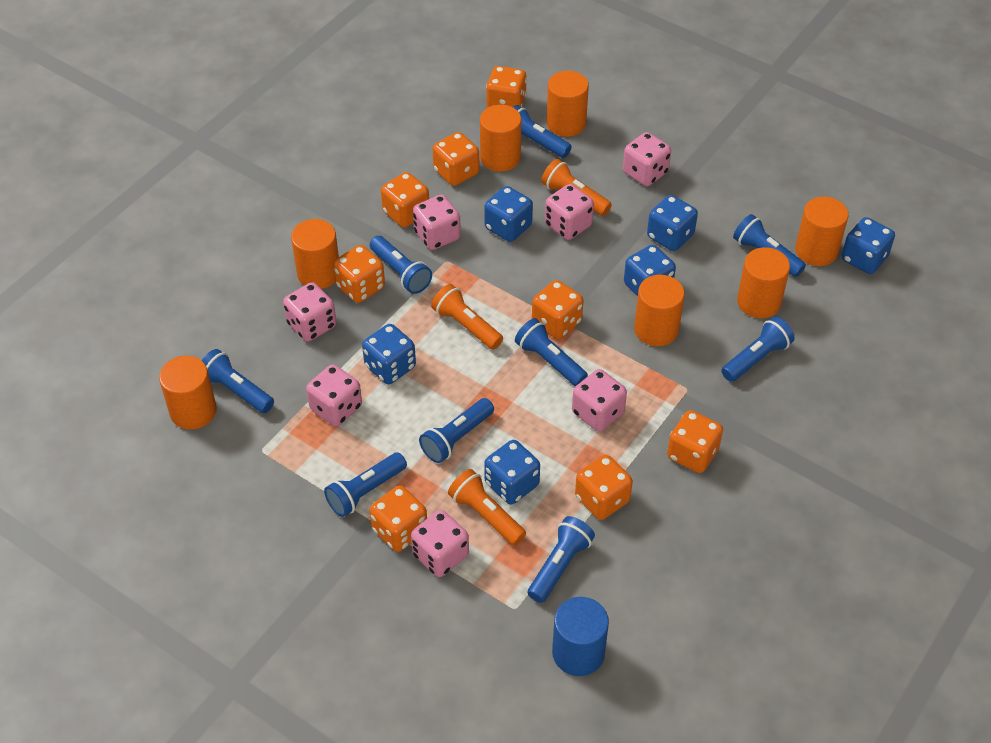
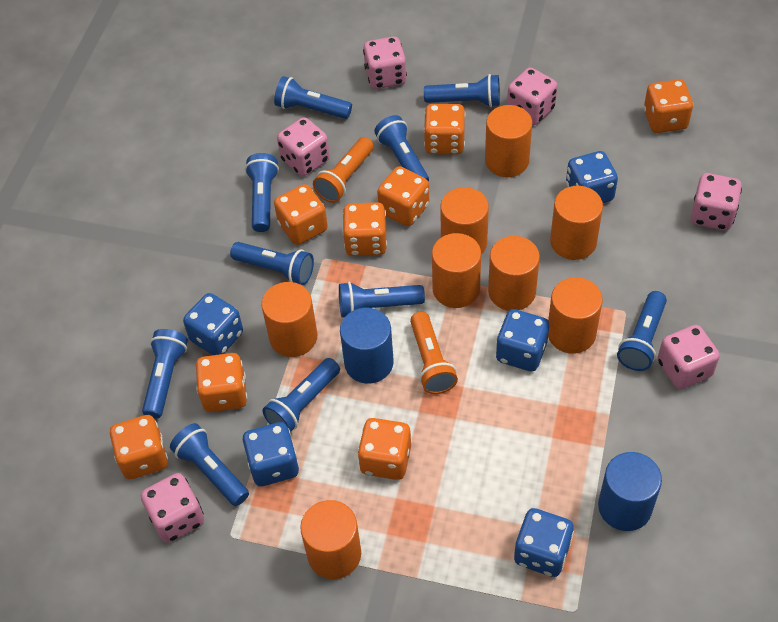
blue cylinder: [552,597,609,676] = 1 -> [340,308,394,384] [598,452,662,531] = 2
blue dice: [362,324,416,384] [484,186,533,242] [484,440,540,504] [624,245,676,296] [647,195,698,251] [842,217,895,274] = 6 -> [183,293,243,355] [243,422,299,486] [496,309,549,371] [514,508,574,577] [566,151,618,203] = 5
blue flashlight: [202,349,274,413] [324,452,407,517] [370,236,432,294] [419,398,494,463] [513,105,572,158] [515,318,588,386] [528,516,595,603] [721,317,795,382] [733,214,806,277] = 9 -> [142,329,188,419] [170,423,249,506] [230,242,314,285] [245,153,279,232] [263,358,340,432] [274,76,352,119] [339,282,425,318] [374,115,429,182] [424,74,500,107] [617,291,667,371] = 10
orange cylinder: [159,356,217,430] [291,219,339,289] [480,105,521,172] [546,71,589,137] [634,275,685,346] [737,247,790,318] [795,197,848,266] = 7 -> [261,282,317,357] [300,500,361,579] [432,233,481,308] [440,187,489,255] [485,105,532,177] [488,236,540,311] [548,277,603,354] [550,186,603,260] = 8
orange flashlight: [431,284,503,350] [448,469,526,546] [541,159,612,216] = 3 -> [313,137,374,203] [410,312,458,394] = 2
pink dice: [283,282,336,342] [306,364,362,427] [411,510,469,577] [413,195,461,250] [545,184,594,240] [572,369,627,431] [623,132,671,186] = 7 -> [141,473,204,543] [277,117,330,176] [363,36,407,89] [507,67,558,125] [658,325,720,389] [691,173,742,230] = 6

